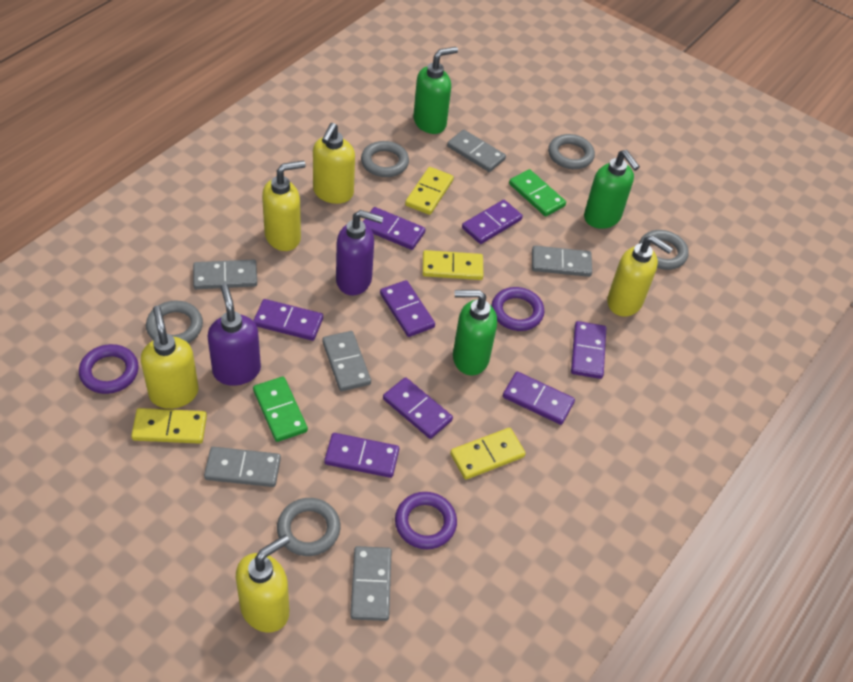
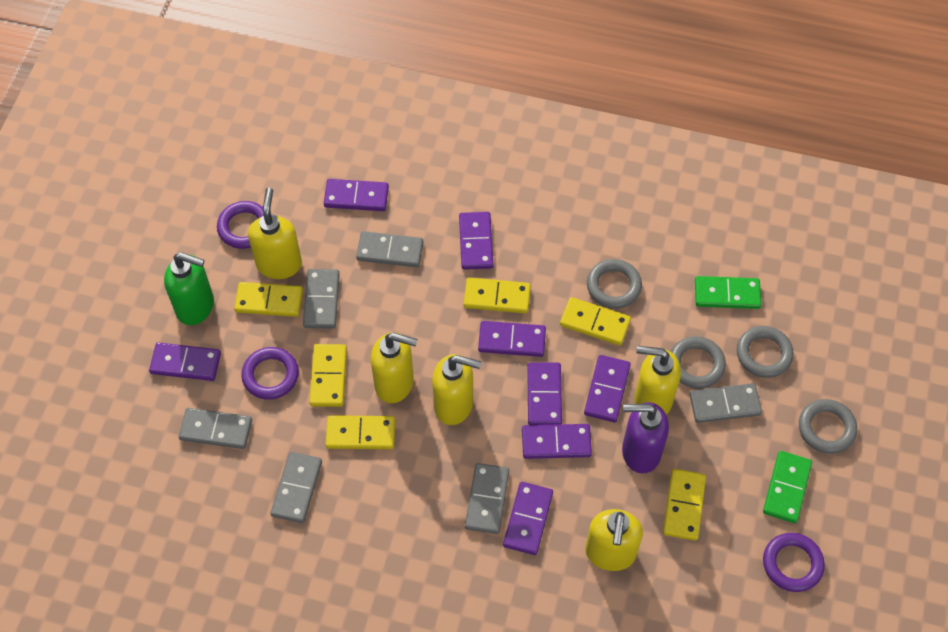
green soap dispenser: [413,47,458,134] [453,290,497,375] [584,150,640,229] = 3 -> [164,252,214,325] = 1
grey ring: [146,301,203,343] [277,498,341,556] [361,141,409,177] [548,134,595,169] [639,230,689,270] = 5 -> [587,259,642,309] [671,336,726,389] [737,326,794,378] [799,399,857,454] = 4
purple soap dispenser: [208,284,261,386] [336,210,383,295] = 2 -> [622,402,669,473] = 1
yellow domino: [131,408,207,444] [405,167,454,215] [422,250,483,280] [450,428,526,480] = 4 -> [234,282,303,317] [309,344,347,407] [325,415,395,449] [464,277,531,314] [560,297,631,345] [663,469,706,541] = 6

